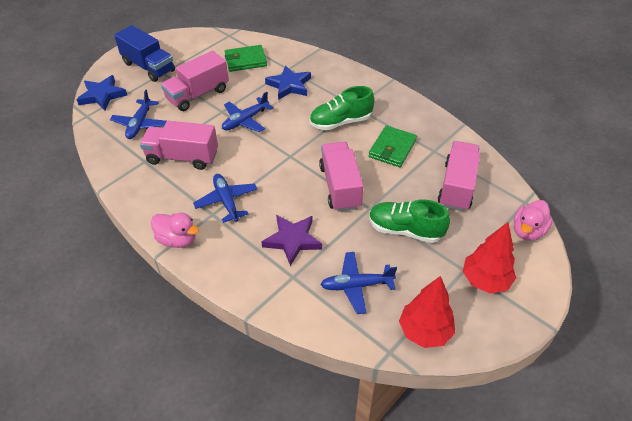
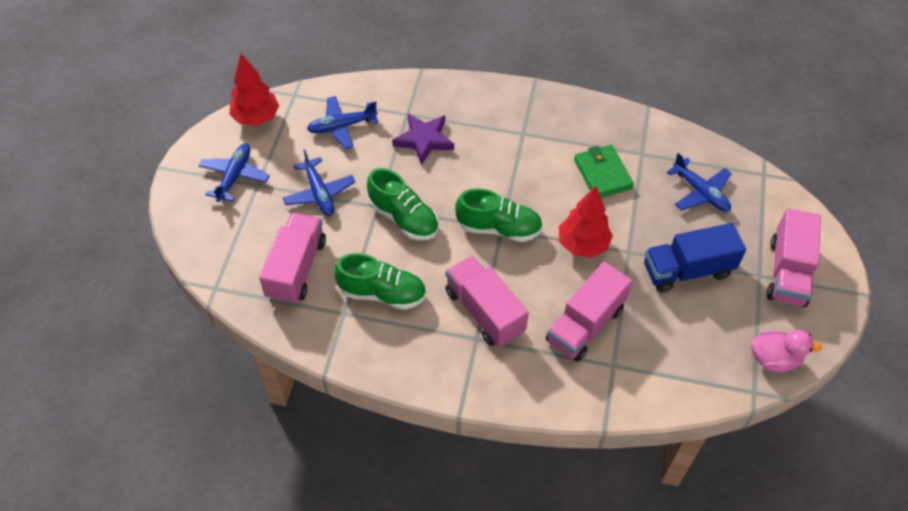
blue star: [76,75,127,110] [265,65,311,100] = 2 -> none = 0
green shoe: [310,86,375,130] [369,199,450,243] = 2 -> [334,253,426,310] [367,168,439,240] [455,188,543,242] = 3
green wallet: [225,45,267,72] [369,126,417,167] = 2 -> [574,145,634,198] = 1
pink duck: [151,213,199,248] [514,200,553,241] = 2 -> [751,330,822,372] = 1

